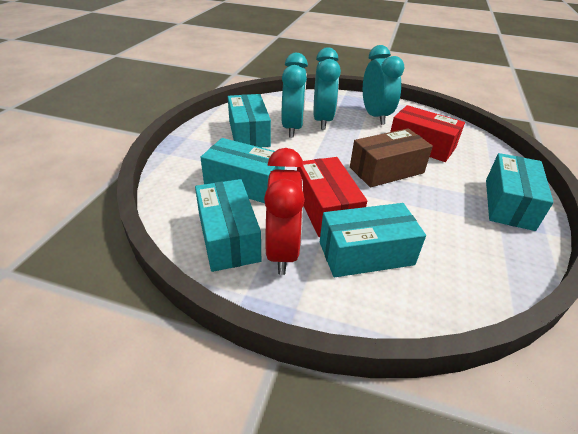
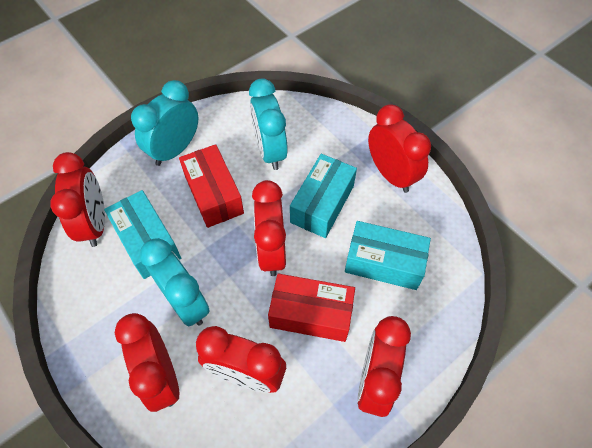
brown box: [350,128,433,187] = 1 -> none = 0
red clock: [264,148,305,275] = 1 -> [50,152,105,247] [114,313,179,412] [196,326,286,393] [252,180,286,276] [357,316,411,417] [368,104,431,193] = 6
turquoise box: [195,179,261,272] [200,138,285,203] [228,94,271,147] [320,203,426,277] [486,153,554,231] = 5 -> [104,190,181,279] [290,154,357,238] [345,221,431,290] = 3

